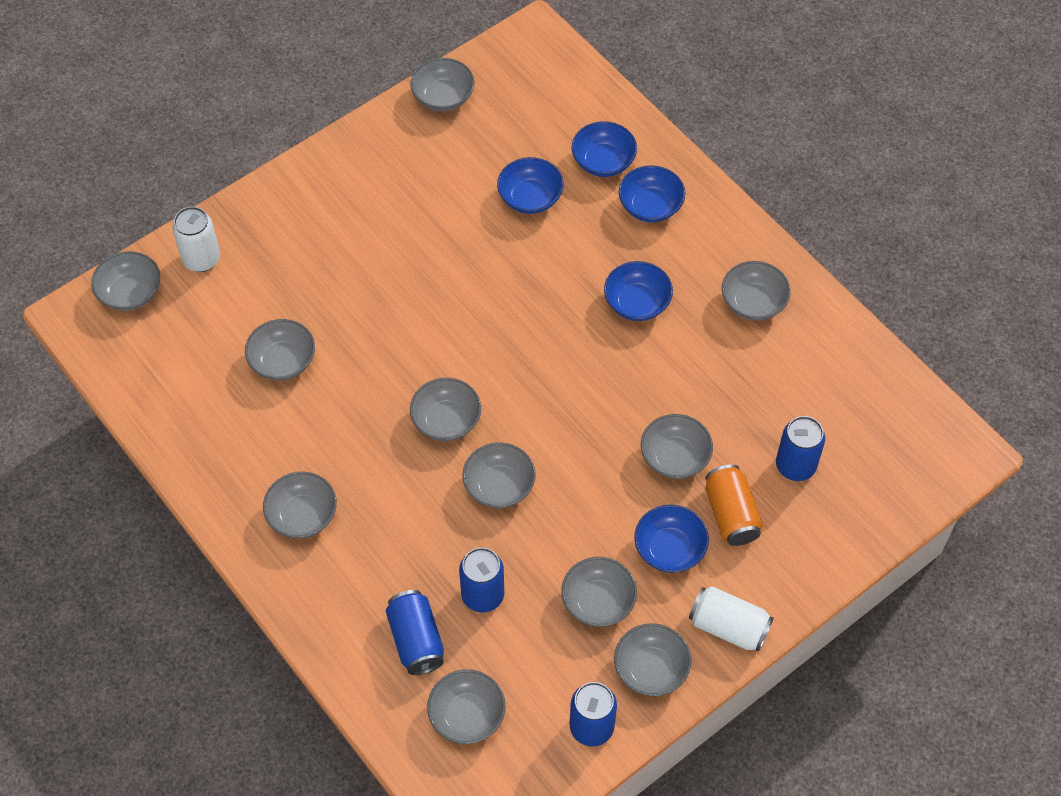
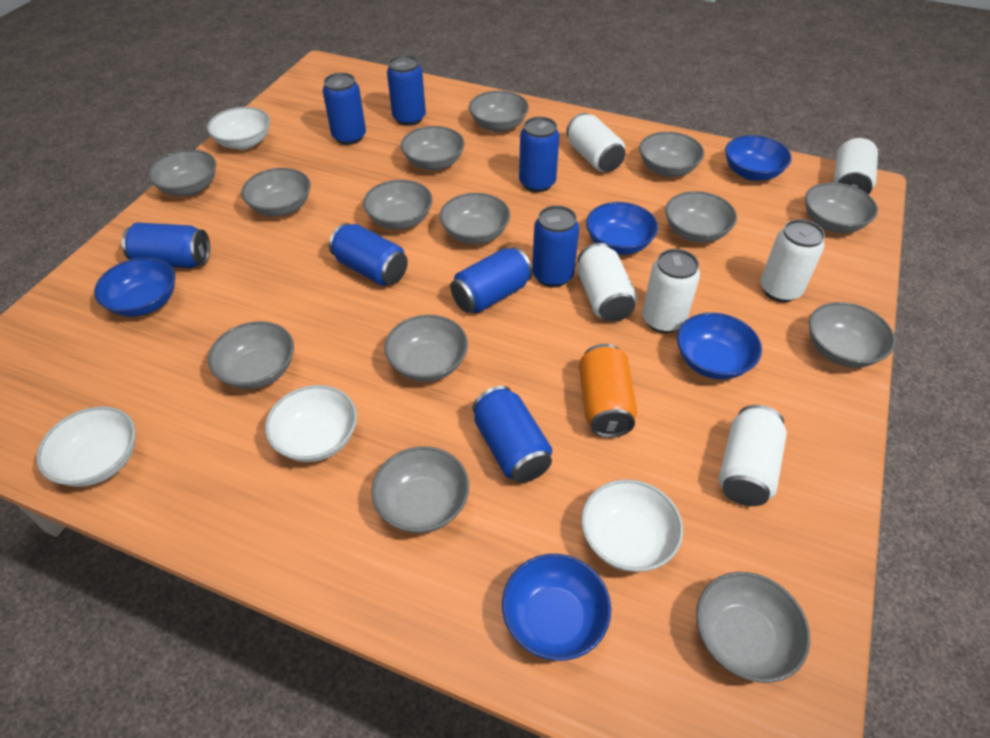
blue can: [386,590,444,675] [459,548,504,612] [570,682,617,746] [776,416,825,481] = 4 -> [122,223,210,268] [323,73,366,145] [329,223,408,286] [387,55,426,126] [450,247,533,313] [473,386,552,483] [519,117,560,192] [532,205,579,287] = 8
grey bowl: [91,251,160,311] [245,319,315,381] [263,472,337,538] [410,58,475,112] [410,378,481,441] [427,669,506,744] [462,442,536,508] [561,557,637,627] [614,623,691,696] [641,414,713,479] [722,261,791,321] = 11 -> [148,149,216,196] [208,321,294,389] [241,168,310,217] [363,180,433,230] [372,446,469,533] [384,315,468,382] [401,126,464,171] [440,193,510,244] [469,91,529,132] [639,132,704,177] [665,191,737,243] [696,572,810,683] [805,182,878,233] [809,302,895,368] = 14
white bowl: none = 0 -> [36,406,136,487] [207,107,270,150] [265,385,357,462] [581,479,683,572] = 4
white can: [172,207,220,272] [689,586,774,652] = 2 -> [566,113,626,172] [577,243,637,322] [642,249,700,333] [719,405,787,506] [760,219,825,302] [833,138,878,195] = 6

